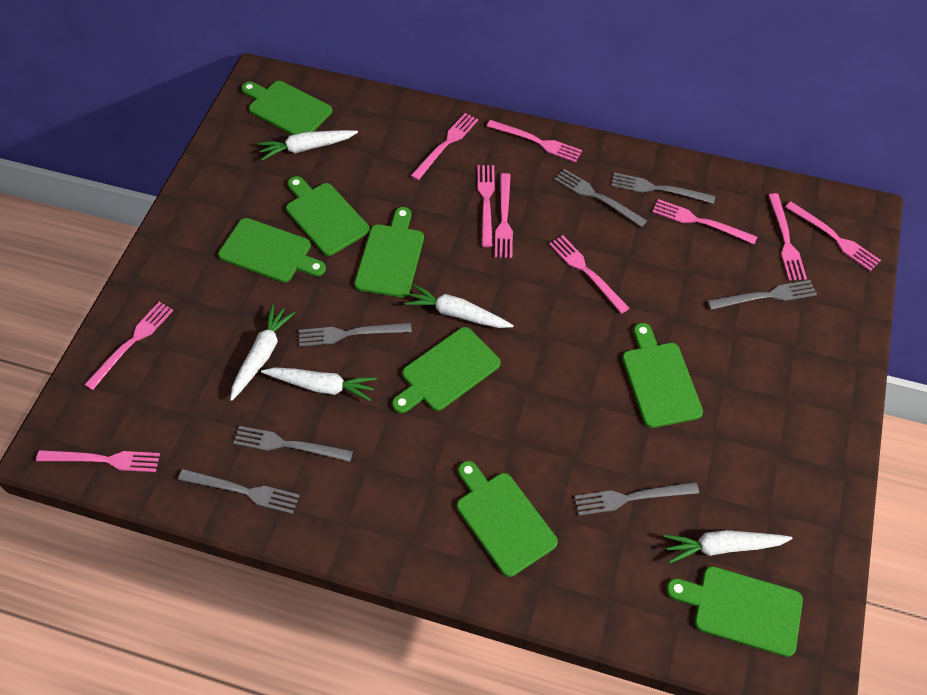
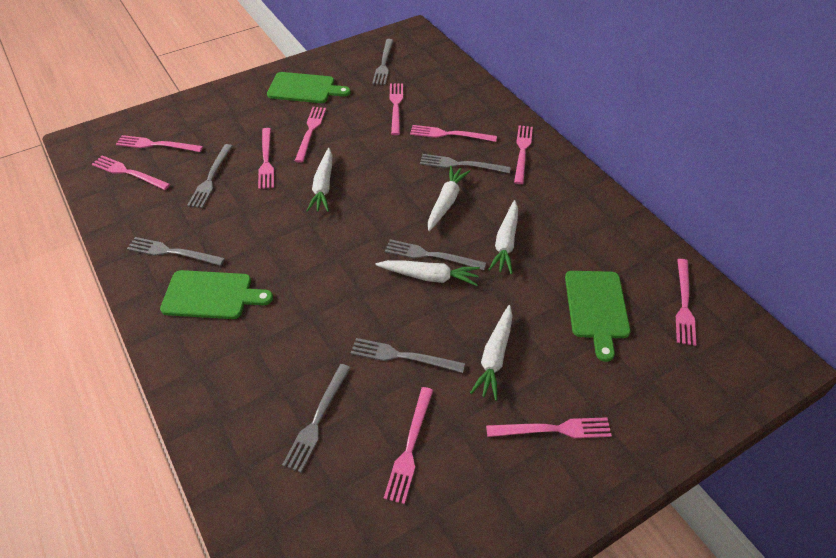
green cutting board: [218,218,326,282] [241,81,332,135] [286,176,370,256] [354,207,424,297] [392,327,501,413] [457,461,558,577] [622,323,703,428] [666,566,803,657] = 8 -> [160,270,273,319] [267,72,351,103] [565,271,630,362] = 3

